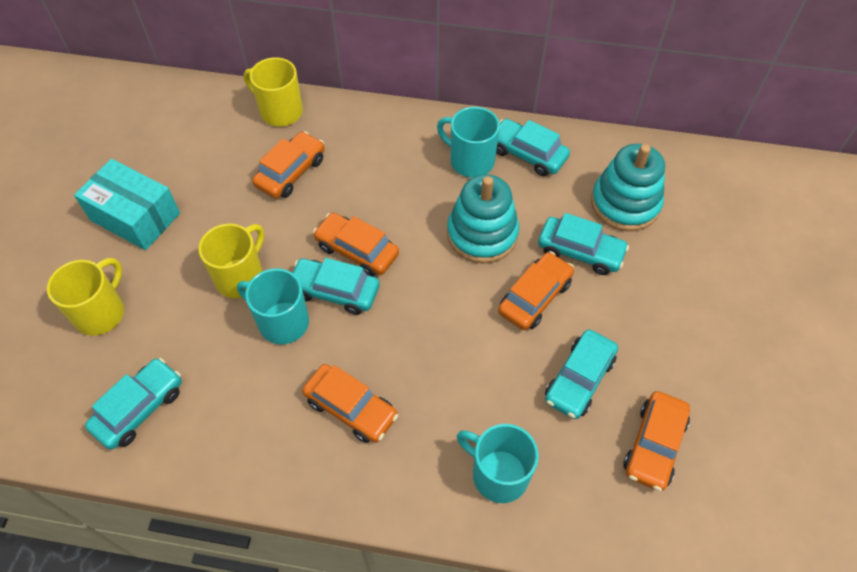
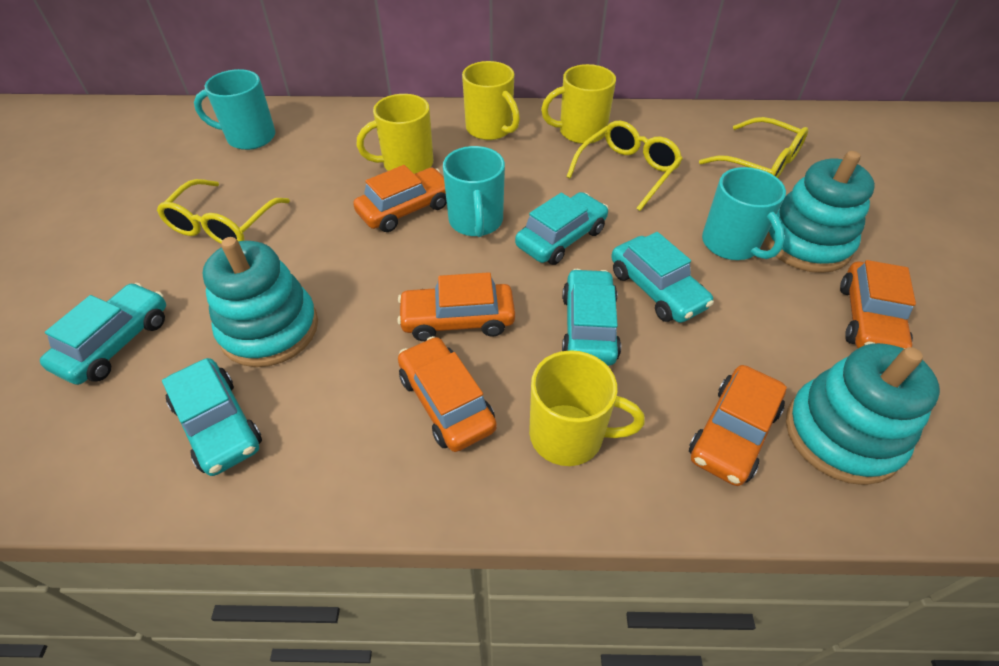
turquoise box: [74,159,180,250] = 1 -> none = 0
turquoise stacking toy: [447,175,519,264] [591,144,665,231] = 2 -> [202,237,318,367] [764,151,875,273] [786,343,940,485] = 3
yellow glasses: none = 0 -> [157,179,290,244] [566,121,683,211] [699,117,808,178] = 3
yellow mug: [47,258,124,336] [198,224,265,298] [244,57,303,127] = 3 -> [357,94,433,174] [462,61,520,140] [529,350,645,466] [541,64,616,144] = 4

